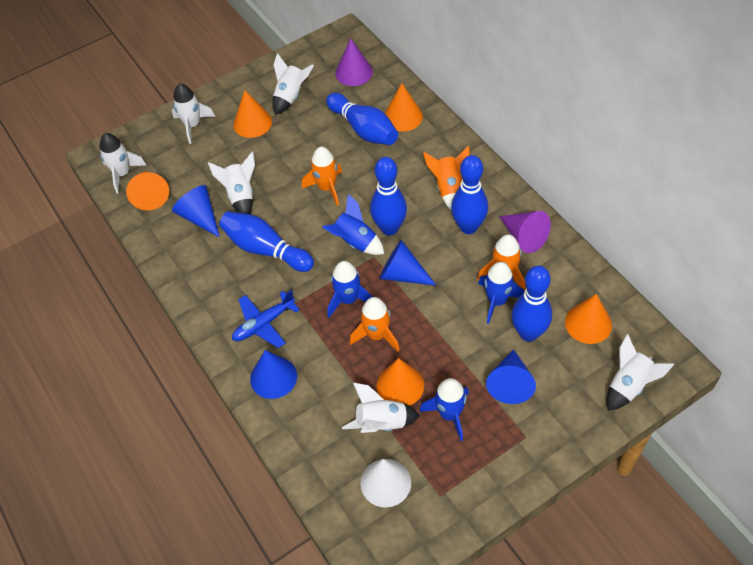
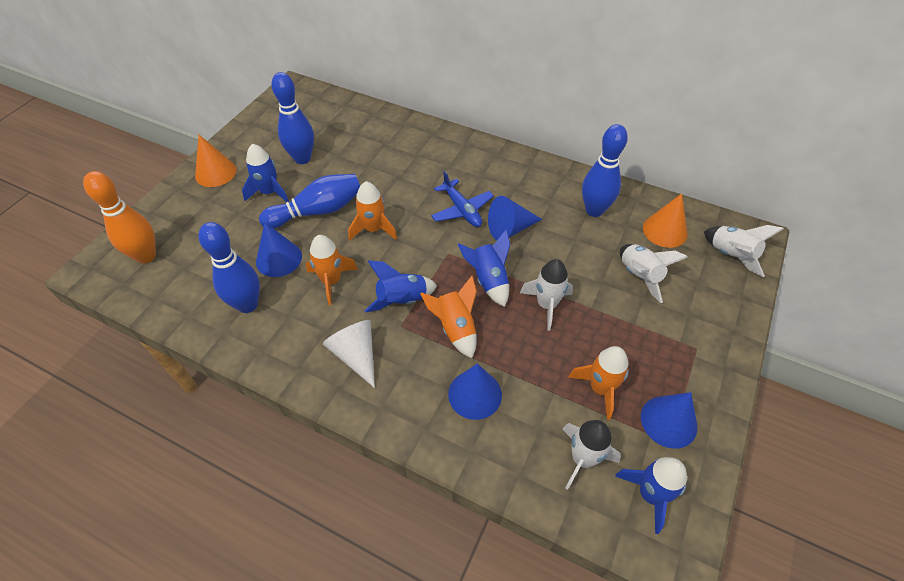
blue bowling pin: [219,211,314,272] [326,93,398,145] [370,157,407,235] [451,155,488,234] [511,266,552,342] = 5 -> [198,222,260,313] [259,174,360,228] [271,72,314,164] [582,124,628,217] = 4
orange bowling pin: none = 0 -> [83,171,156,264] = 1
orange cone: [126,171,169,210] [233,90,272,138] [377,358,424,406] [385,83,423,132] [565,294,612,344] = 5 -> [195,135,236,187] [643,193,688,248] = 2
purple cone: [335,38,373,86] [499,211,551,253] = 2 -> none = 0
white rocket: [100,133,146,193] [172,84,215,144] [208,152,255,214] [273,53,314,115] [342,383,420,433] [607,334,674,411] = 6 -> [520,259,573,331] [562,420,621,490] [620,244,688,303] [704,225,784,277] = 4

